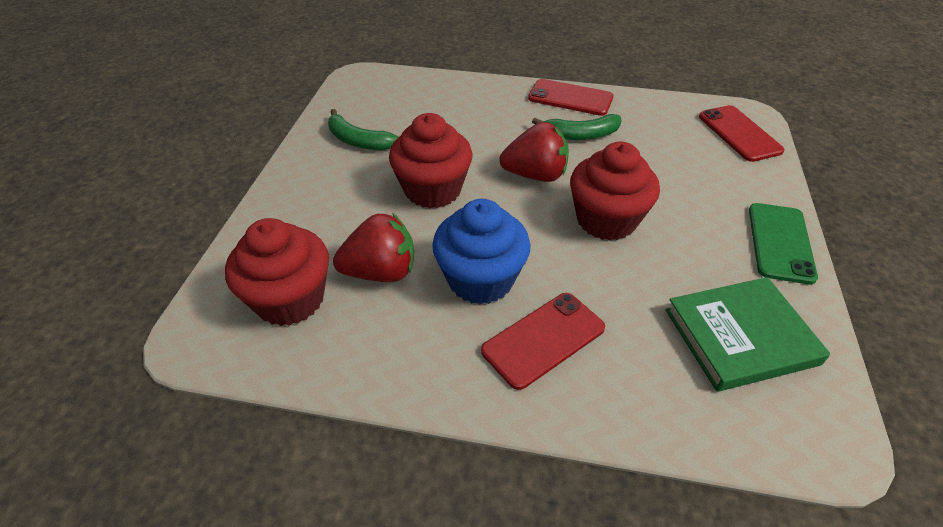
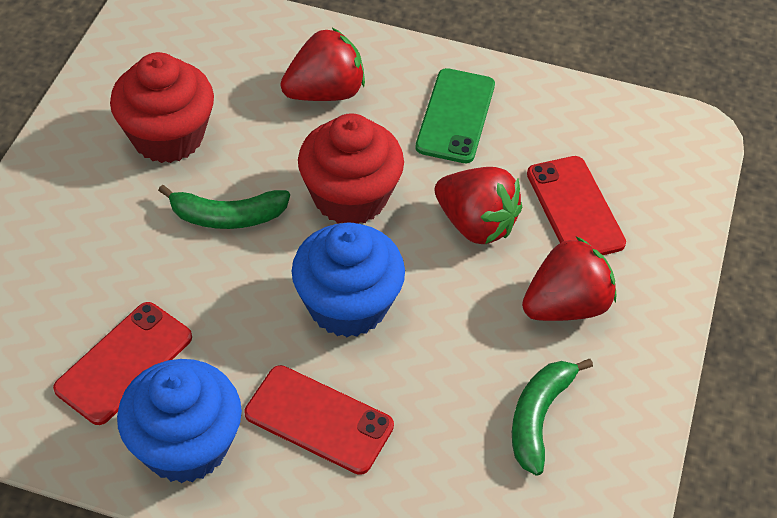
blue cupcake: [432,199,531,304] = 1 -> [117,359,242,483] [292,222,405,337] = 2
green book: [666,277,830,392] = 1 -> none = 0
red cupcake: [225,218,329,326] [389,113,473,208] [570,141,660,241] = 3 -> [110,52,214,163] [298,113,404,224] = 2
red strawberry: [333,213,414,282] [499,122,569,182] = 2 -> [280,28,365,101] [435,167,523,244] [522,237,616,321] = 3

